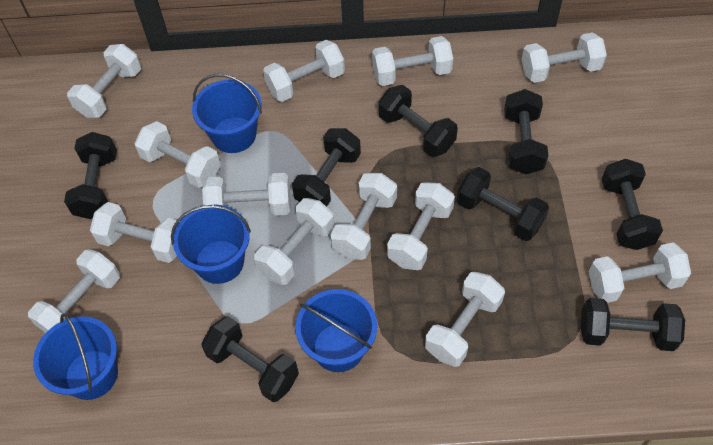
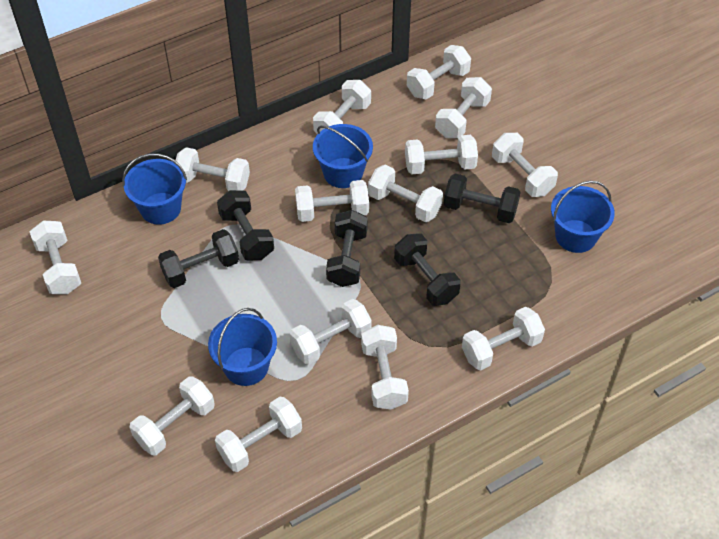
black dumbbell: [64,132,117,219] [201,316,299,402] [292,128,361,207] [378,85,458,157] [457,167,549,241] [504,89,548,174] [581,298,685,351] [602,159,663,250] = 8 -> [158,229,239,288] [217,190,274,261] [326,210,368,287] [394,233,461,306] [444,173,521,223] = 5
white dumbbell: [28,249,120,333] [67,44,141,118] [90,202,177,263] [135,121,221,188] [202,173,291,216] [254,198,334,285] [263,40,345,102] [330,173,397,260] [372,36,453,86] [387,182,455,270] [425,272,505,367] [521,32,607,83] [589,243,691,303] = 13 -> [30,221,81,294] [129,376,215,455] [175,147,250,191] [215,397,302,472] [290,299,372,365] [295,180,369,222] [313,80,371,134] [361,325,409,410] [368,165,443,222] [405,135,478,174] [407,45,471,100] [435,77,492,138] [462,307,545,371] [492,133,558,197] = 14

